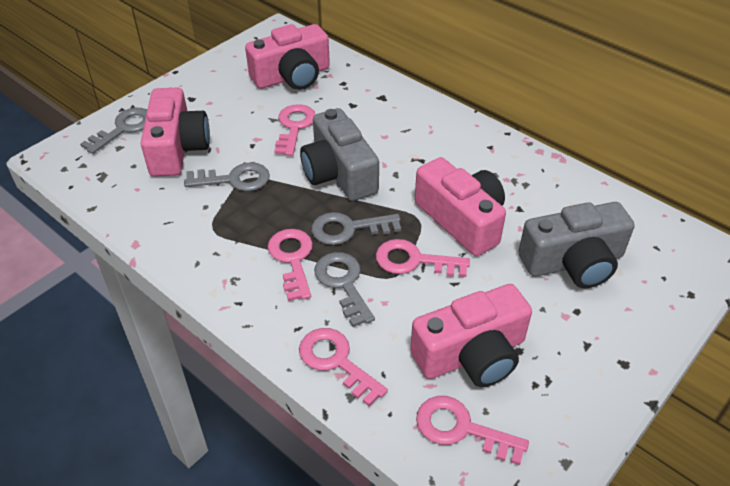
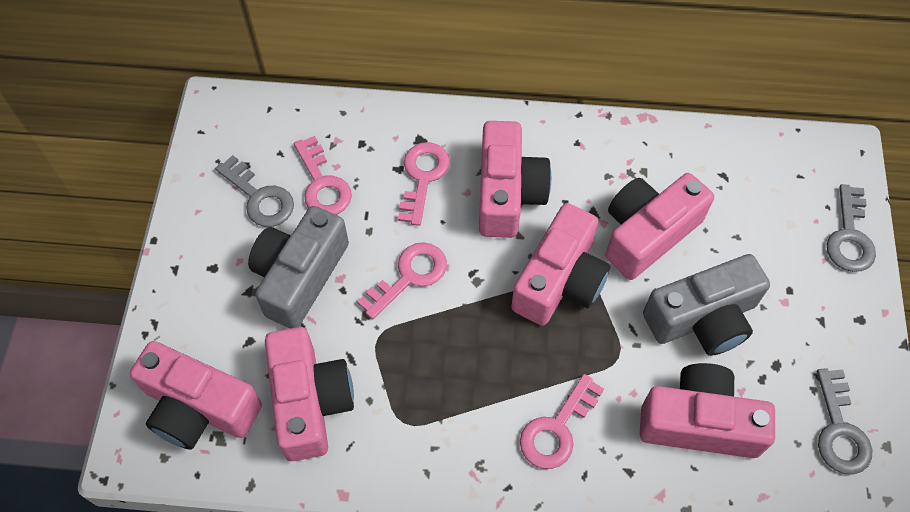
grey key: [80,108,147,154] [184,162,270,191] [312,212,401,245] [314,252,375,327] = 4 -> [215,155,294,227] [817,368,872,475] [827,184,876,272] = 3
pink camera: [140,88,210,177] [245,24,330,90] [410,284,532,387] [415,157,506,256] = 4 -> [130,341,262,450] [265,327,354,461] [479,121,551,238] [511,203,610,326] [606,173,714,280] [640,363,775,458] = 6
pink key: [268,229,313,301] [274,104,316,156] [299,328,388,406] [376,239,470,277] [416,396,529,465] = 5 -> [294,136,352,215] [357,242,447,319] [398,142,450,226] [520,374,604,469] = 4

